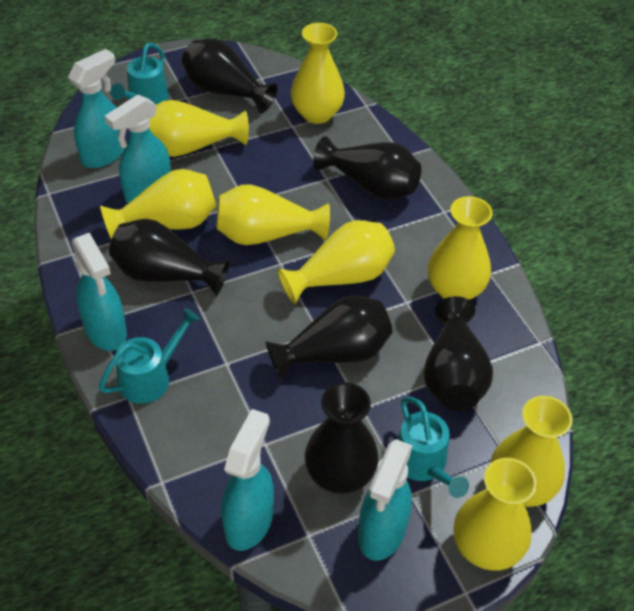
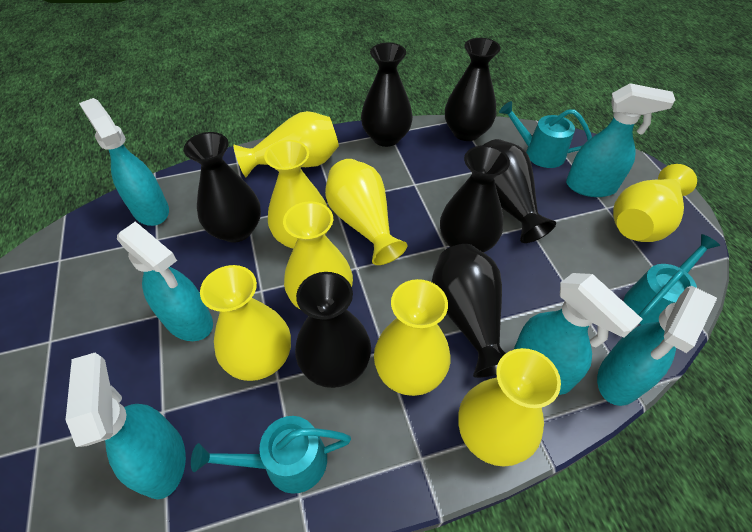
black vase: [109,219,230,296] [182,38,278,113] [265,295,393,380] [305,382,379,494] [313,136,421,201] [423,296,493,411] = 6 -> [183,132,261,243] [295,272,371,388] [361,43,413,147] [432,244,506,378] [440,145,510,253] [445,38,501,141] [484,139,556,243] = 7
turquoise spray bottle: [68,49,125,168] [71,233,127,351] [105,94,171,203] [221,409,274,551] [358,439,413,561] = 5 -> [66,353,186,499] [79,98,169,226] [117,221,213,341] [514,273,643,395] [566,83,675,197] [597,286,717,406] = 6

